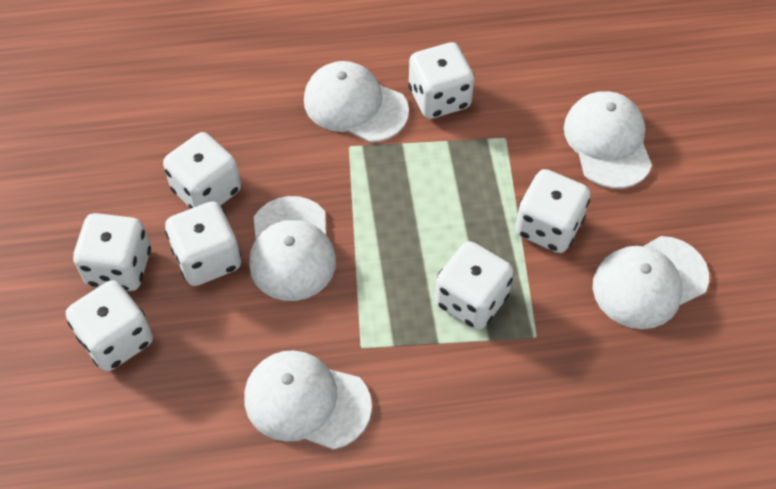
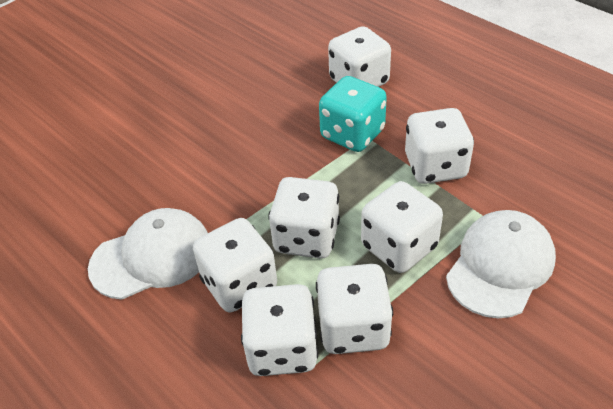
turquoise dice: none = 0 -> [319,76,387,152] = 1
white cap: [244,350,372,450] [249,196,336,301] [304,61,409,143] [564,91,652,189] [593,236,709,329] = 5 -> [88,208,208,300] [446,210,556,318] = 2

